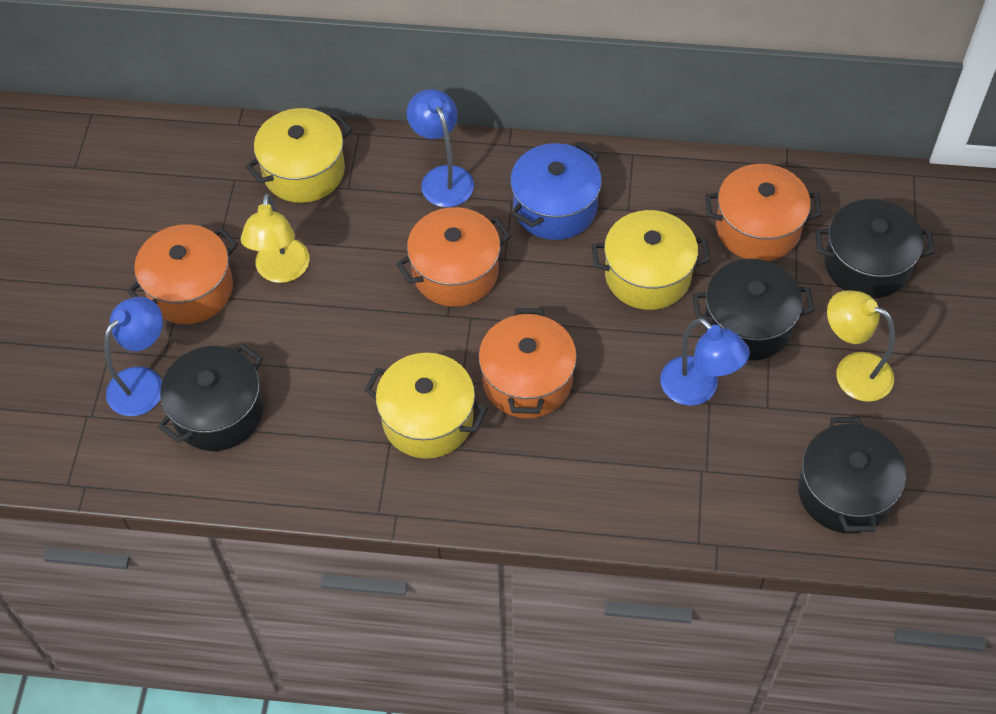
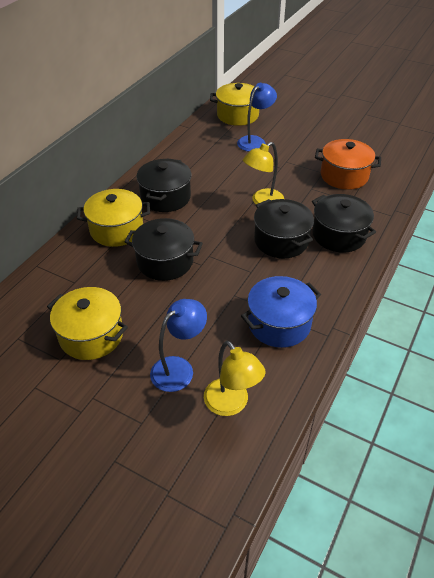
blue lamp: [104,297,163,416] [407,89,474,207] [660,318,750,406] = 3 -> [150,299,207,392] [237,83,277,151] = 2
orange pot: [127,224,238,324] [396,207,511,307] [479,308,577,418] [705,164,822,261] = 4 -> [315,139,381,190] = 1

